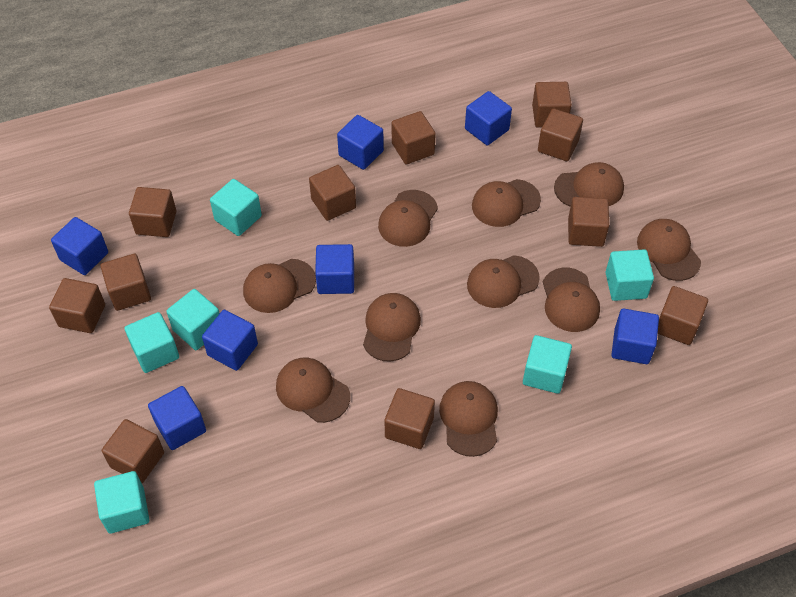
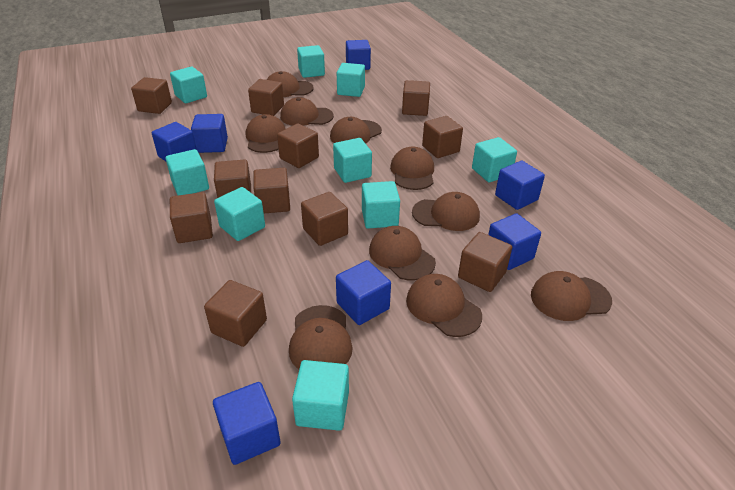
turquoise cube: [94,471,149,534] [124,312,179,373] [166,289,220,350] [210,179,262,236] [523,335,572,394] [605,249,654,301] = 6 -> [166,149,209,196] [170,67,207,103] [214,187,265,241] [292,360,349,431] [297,45,325,78] [333,138,372,183] [337,63,365,97] [362,181,400,229] [472,137,517,182] = 9

